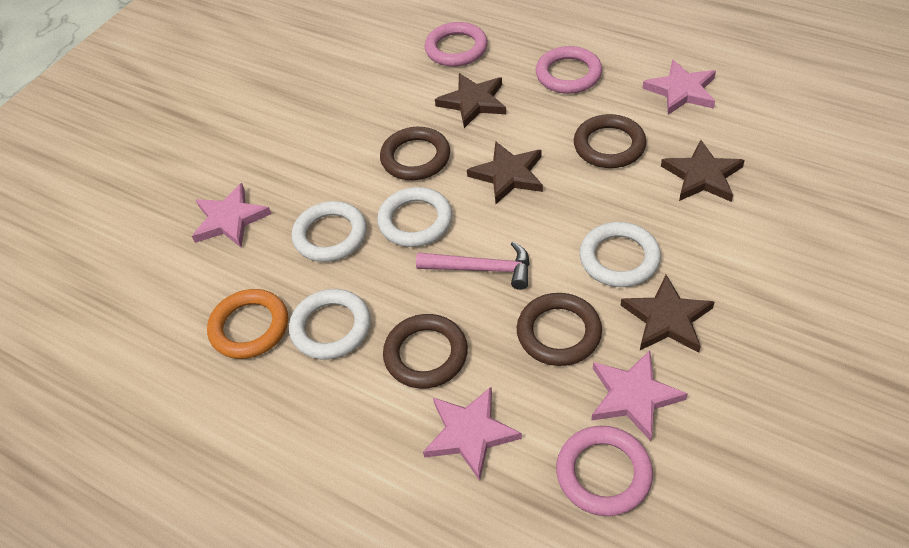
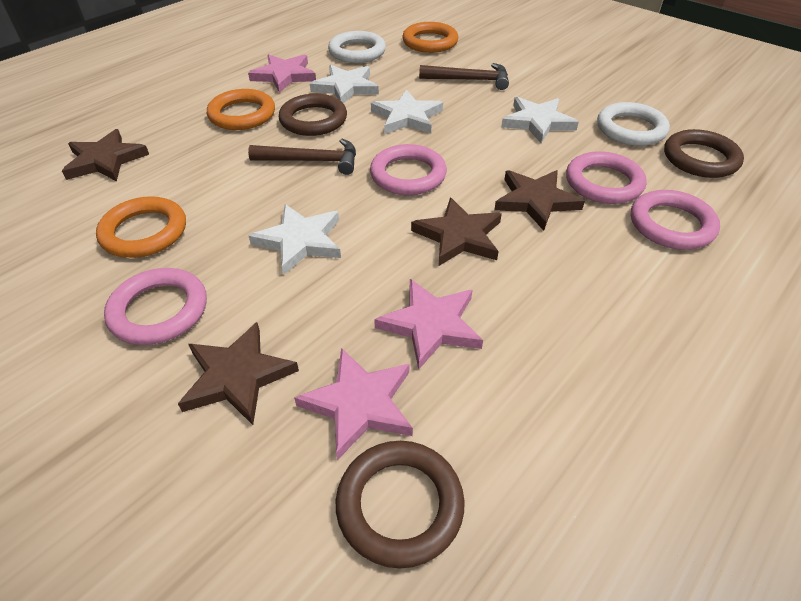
brown hammer: none = 0 -> [248,139,356,175] [419,63,509,90] = 2
brown ring: [380,127,450,180] [383,314,468,388] [517,293,602,366] [574,114,647,168] = 4 -> [279,94,347,136] [336,441,465,568] [664,129,744,178] = 3
orange ring: [207,289,288,359] = 1 -> [96,196,186,258] [207,89,275,130] [402,22,458,53] = 3
pink hammer: [416,241,530,290] = 1 -> none = 0
pink ring: [425,22,488,67] [536,46,602,94] [556,426,653,516] = 3 -> [104,268,207,345] [370,144,447,195] [566,151,647,204] [631,190,720,250] = 4
pink star: [192,183,271,247] [423,387,522,481] [591,350,688,441] [642,59,716,115] = 4 -> [248,54,316,93] [294,348,413,460] [374,279,483,370] = 3
white ring: [289,289,371,360] [292,201,367,262] [377,187,452,247] [580,222,661,287] = 4 -> [328,31,386,63] [597,102,670,146] = 2
white star: none = 0 -> [249,204,341,275] [310,65,379,104] [371,90,443,134] [501,97,579,143] = 4

